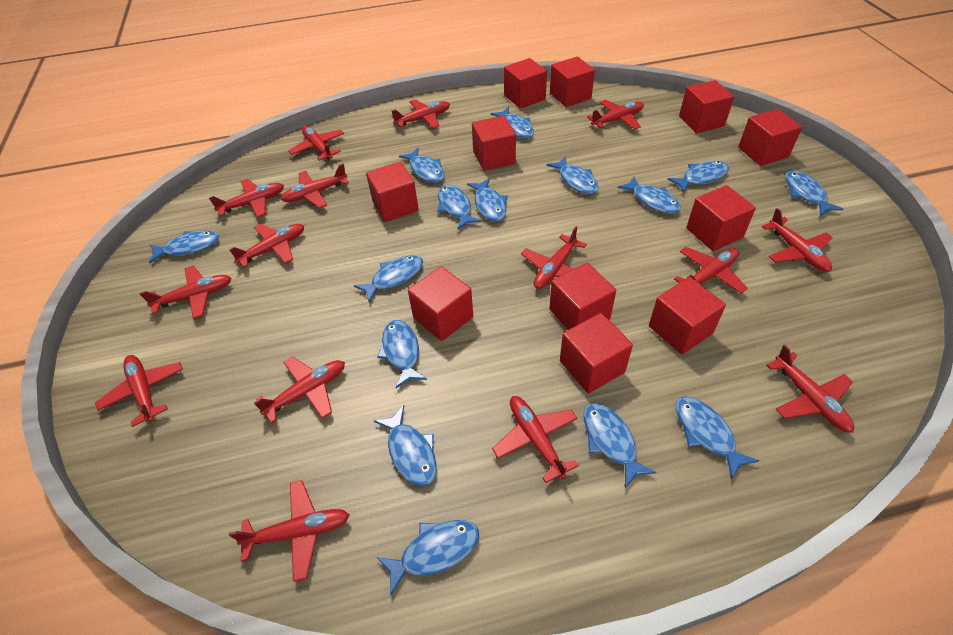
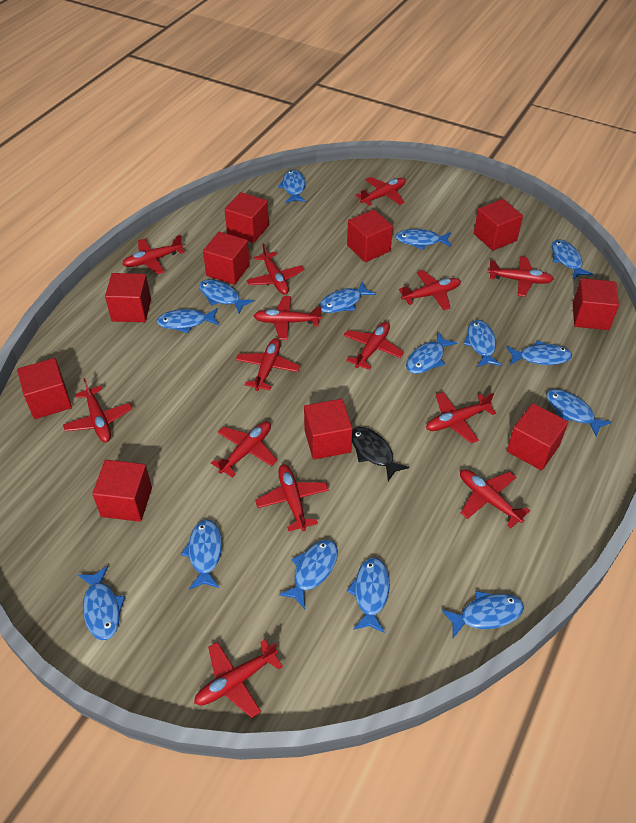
black fish: none = 0 -> [352,427,409,481] = 1
red cube: [366,162,419,222] [408,266,473,341] [472,116,516,171] [504,58,547,109] [549,263,616,330] [550,57,595,107] [560,313,633,394] [649,277,726,355] [679,80,734,133] [686,185,756,251] [738,109,802,166] = 11 -> [17,358,72,419] [92,460,152,522] [105,273,151,322] [203,232,250,285] [225,192,269,243] [304,399,352,459] [347,209,393,262] [474,199,523,251] [507,403,568,470] [573,278,619,330] = 10
red plane: [95,355,183,427] [140,266,231,319] [209,179,284,217] [229,223,304,267] [229,480,349,582] [253,356,345,423] [280,163,349,208] [288,126,344,161] [392,99,450,128] [492,396,579,483] [521,226,587,289] [587,100,644,130] [674,247,748,294] [762,208,833,272] [766,345,854,432] = 15 -> [63,378,132,442] [122,235,185,274] [194,639,283,718] [211,421,277,478] [236,338,300,391] [246,243,304,295] [253,296,321,340] [255,464,329,531] [344,322,404,370] [356,177,406,206] [399,270,461,310] [426,392,496,444] [460,469,530,528] [488,256,554,297] = 14

